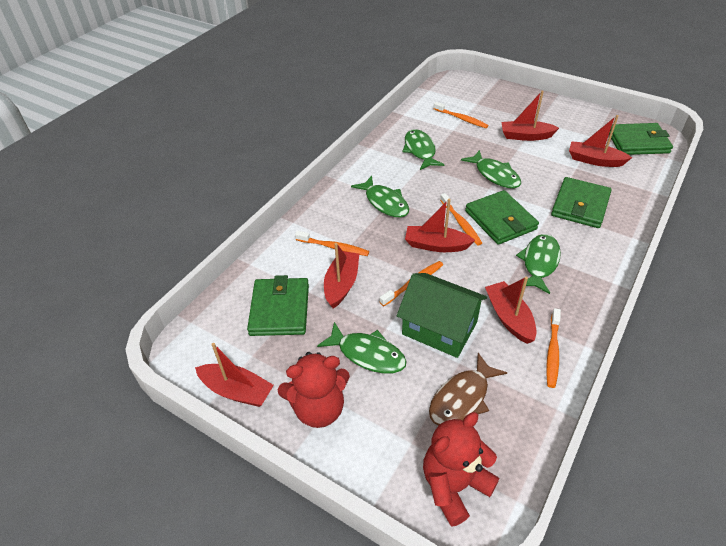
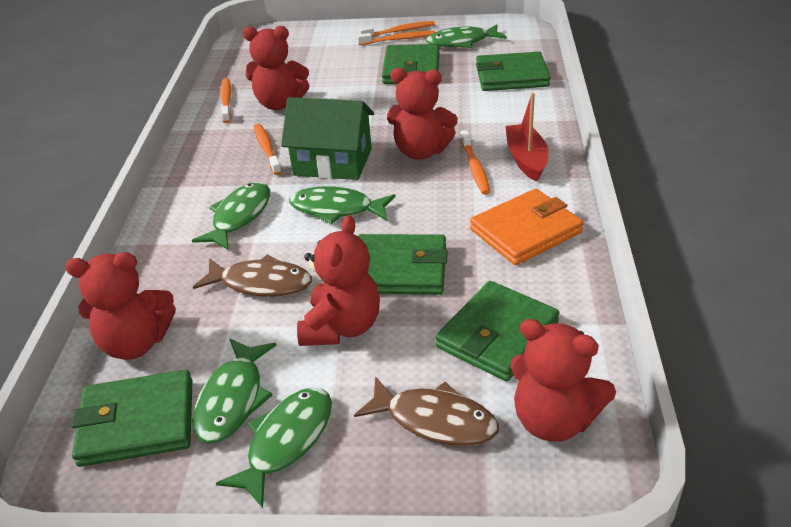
brown fish: [429,353,507,425] = 1 -> [193,254,312,297] [354,376,499,446] = 2
green wallet: [247,275,309,336] [465,190,539,245] [551,177,612,228] [609,123,673,155] = 4 -> [72,370,193,467] [358,234,448,294] [382,44,439,84] [435,281,560,382] [476,52,550,91] = 5
orange wallet: none = 0 -> [470,189,584,265] = 1
red boat: [195,343,274,407] [324,243,359,308] [405,199,475,252] [485,277,537,344] [501,91,559,141] [569,115,632,167] = 6 -> [506,93,549,182] = 1
red teddy bear: [278,352,350,428] [423,412,499,527] = 2 -> [65,252,176,360] [243,26,310,110] [297,215,380,346] [387,68,458,160] [510,319,616,442] = 5

